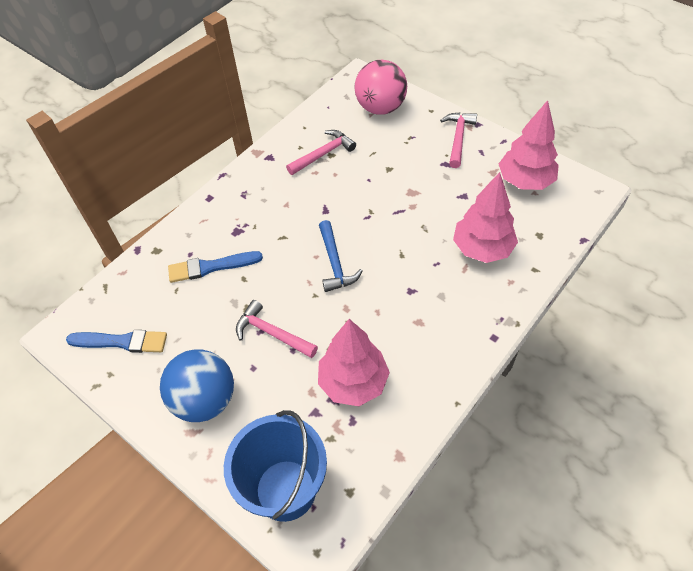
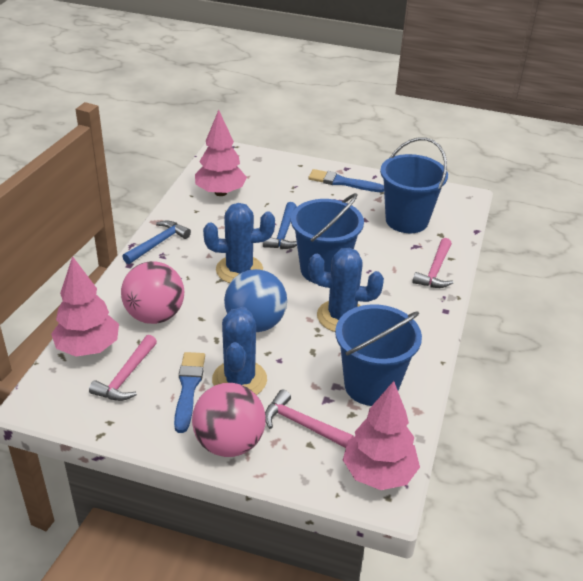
blue bucket: [224,410,327,522] = 1 -> [291,193,364,284] [335,304,422,406] [380,137,448,233] = 3
blue cactus: none = 0 -> [203,203,275,283] [212,307,267,395] [308,248,384,332] = 3
blue hammer: [319,220,362,292] = 1 -> [122,220,191,264] [263,202,297,249] = 2
pink ball: [355,60,407,115] = 1 -> [121,261,184,324] [192,383,266,457] = 2

